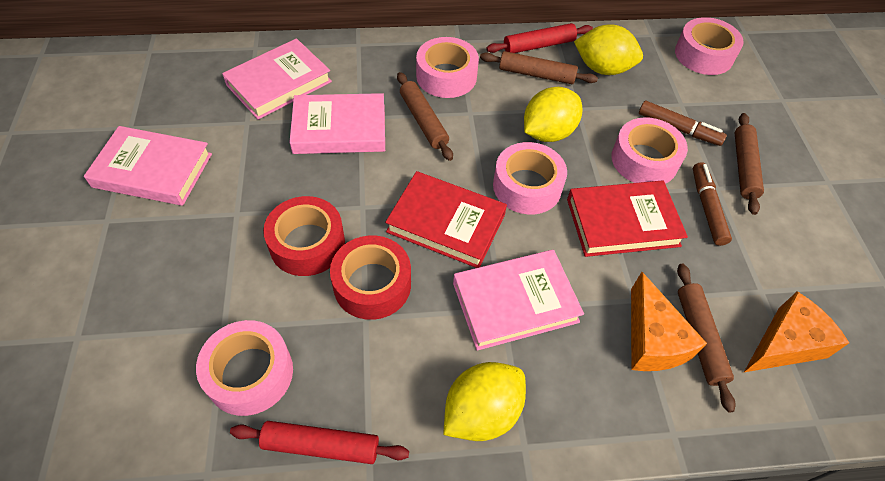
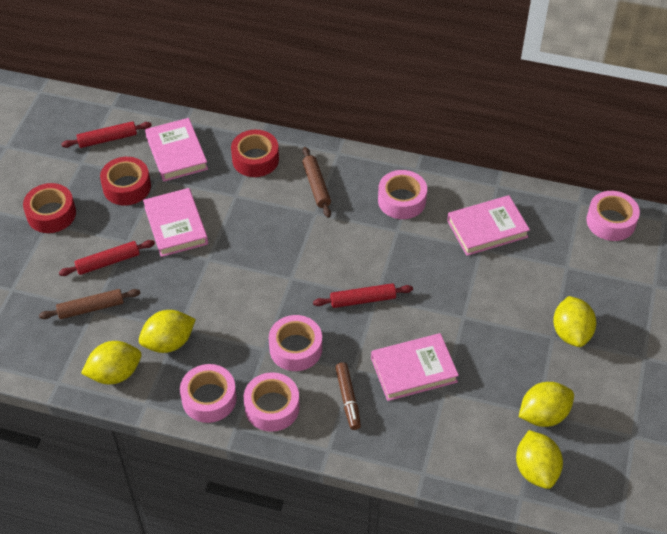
brown marker: [639,101,727,146] [693,162,732,246] = 2 -> [335,362,361,430] = 1
brown rolling pin: [397,72,453,161] [480,51,598,84] [677,263,736,413] [735,113,764,215] = 4 -> [39,289,140,319] [302,147,331,218] = 2
orange cheese: [631,272,707,371] [744,291,849,372] = 2 -> none = 0
red book: [385,171,507,268] [567,181,688,257] = 2 -> none = 0
red rolling pin: [230,421,409,464] [486,23,593,53] = 2 -> [59,240,155,276] [61,121,152,148] [313,283,413,308] = 3
red tape: [263,196,345,276] [330,235,411,320] = 2 -> [23,183,76,233] [100,157,151,205] [231,130,279,177] = 3
yellow lemon: [444,362,526,441] [524,87,582,142] [574,24,643,75] = 3 -> [81,341,141,384] [139,310,196,353] [516,430,563,489] [519,382,574,427] [553,296,596,347] = 5

